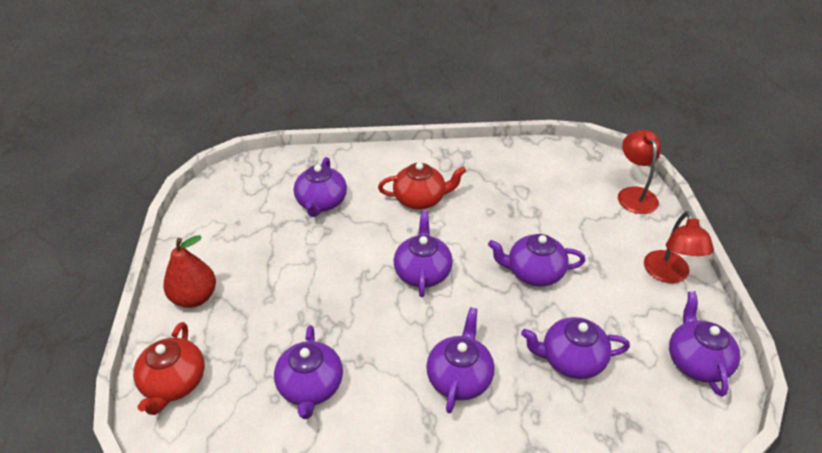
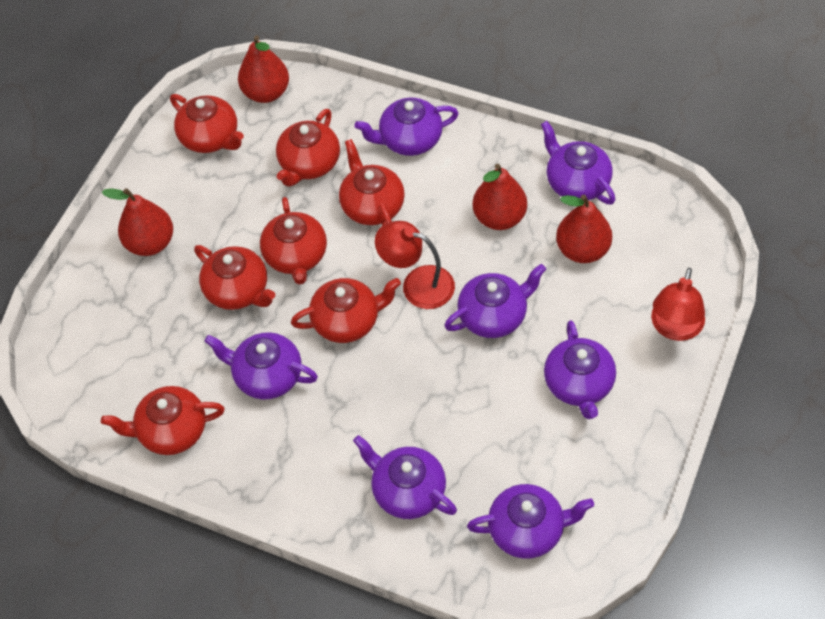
red pear: [163,235,216,308] = 1 -> [102,188,173,256] [238,35,289,103] [473,164,527,230] [556,195,612,263] = 4
red teapot: [133,322,205,415] [378,162,466,210] = 2 -> [101,386,224,455] [170,94,244,153] [194,245,275,310] [260,197,327,285] [276,109,340,187] [291,278,401,343] [339,139,405,225] = 7

